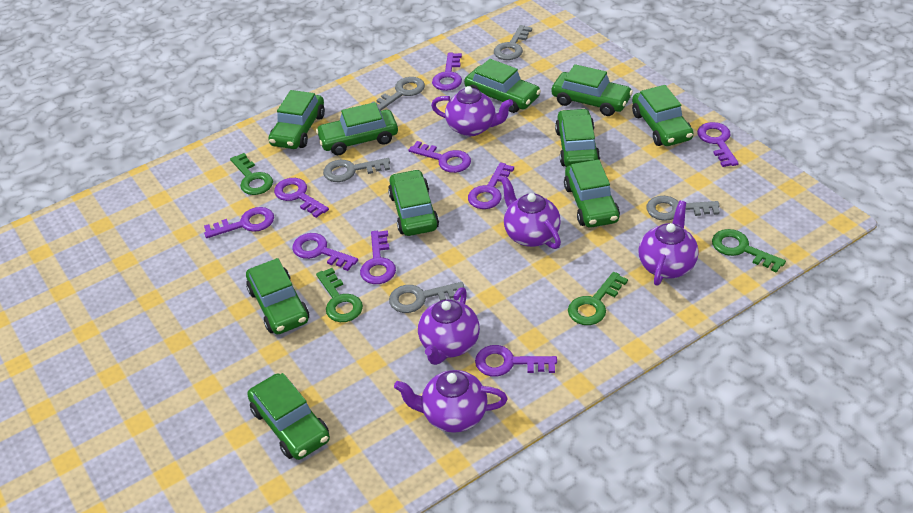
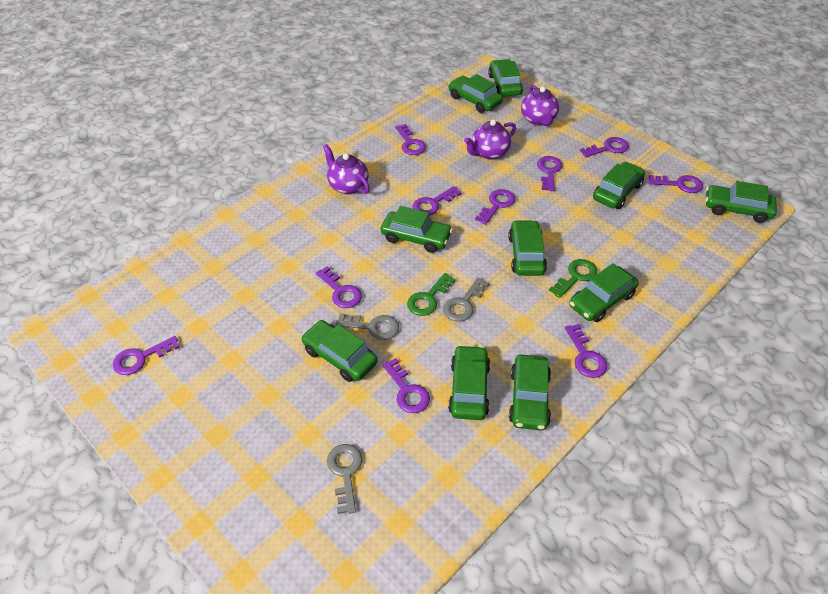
green key: [230,153,273,195] [316,268,363,322] [568,272,628,325] [712,229,786,273] = 4 -> [407,273,456,316] [549,259,597,298] = 2
grey key: [323,158,390,182] [371,77,425,111] [389,282,464,313] [494,25,532,60] [646,196,720,221] = 5 -> [327,444,363,514] [336,314,399,340] [443,277,489,321] = 3
purple key: [204,207,274,238] [274,178,329,218] [292,233,358,271] [360,230,396,284] [409,141,471,173] [432,53,462,91] [468,162,514,209] [475,345,557,376] [697,122,739,167] = 9 -> [113,336,180,375] [316,266,362,308] [382,358,430,413] [395,124,426,155] [413,186,462,215] [475,189,515,225] [537,156,562,191] [565,324,607,378] [580,137,629,158] [648,175,703,193] = 10
purple teapot: [394,370,508,433] [418,287,480,365] [431,86,513,136] [501,177,561,249] [638,201,699,286] = 5 -> [323,144,370,194] [464,119,516,160] [521,85,559,126] = 3

